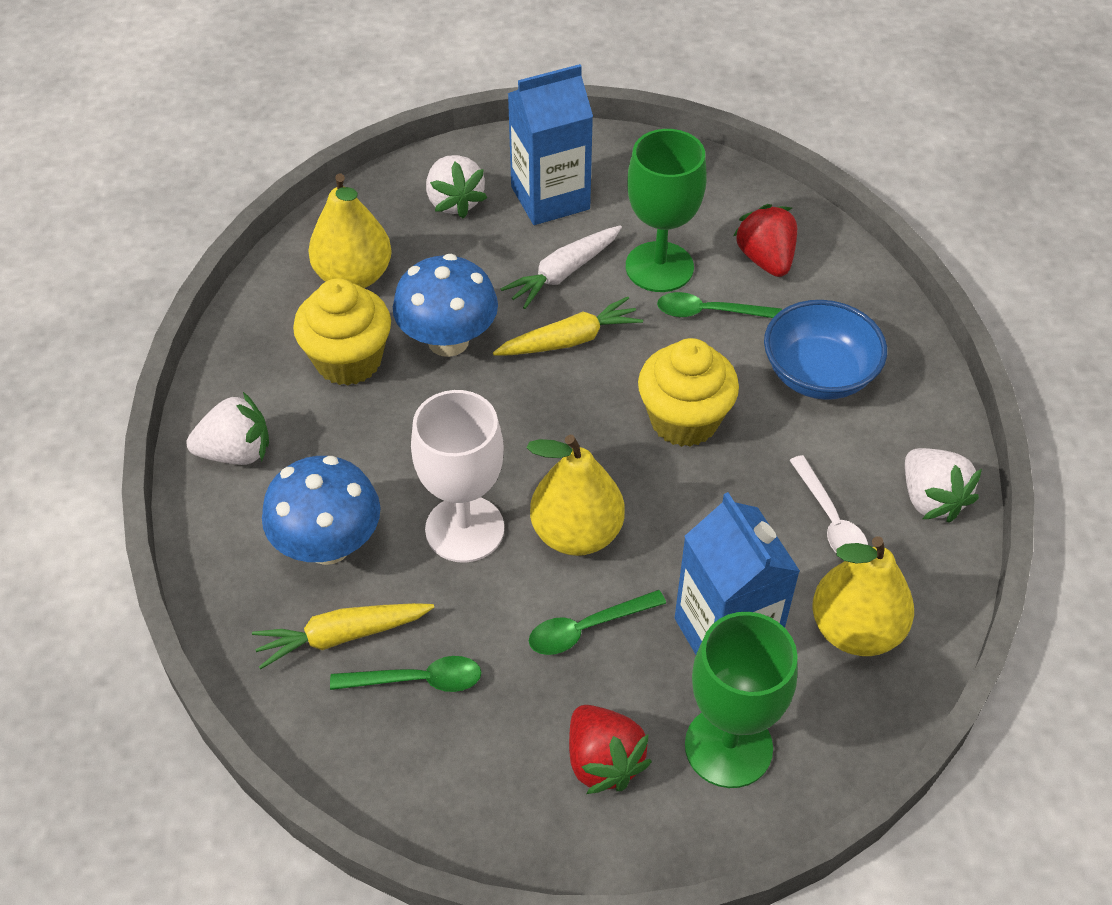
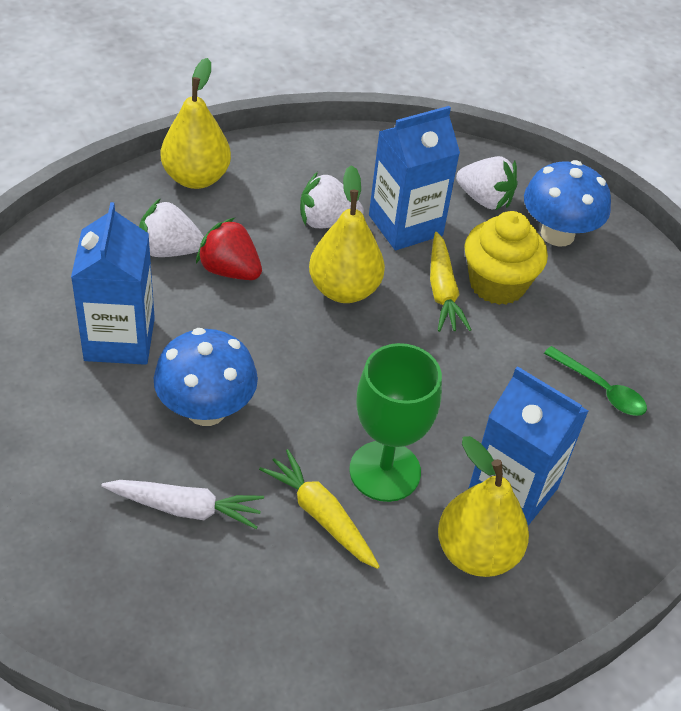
blue bowl: [764,300,887,400] = 1 -> none = 0
blue carton: [508,64,593,225] [675,492,800,654] = 2 -> [71,202,155,365] [369,106,460,250] [469,366,589,526] = 3
green goblet: [626,129,707,292] [685,612,798,788] = 2 -> [349,343,442,502] = 1
green spoon: [330,656,482,692] [529,590,666,655] [657,292,782,318] = 3 -> [544,346,647,416] = 1
red strawberry: [569,705,652,794] [733,204,797,277] = 2 -> [196,218,262,280] = 1
white goblet: [411,390,504,563] = 1 -> none = 0
white spoon: [789,455,868,553] = 1 -> none = 0
yellow cupcake: [293,278,391,385] [638,338,739,447] = 2 -> [464,211,548,305] = 1

